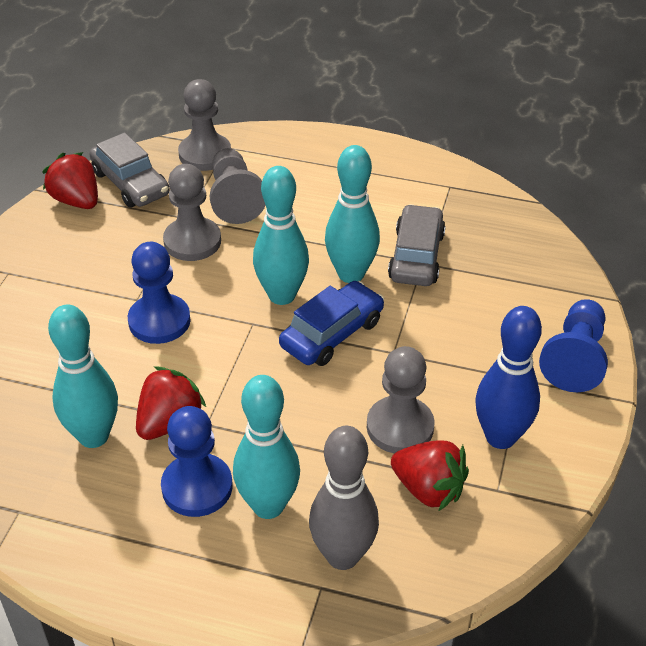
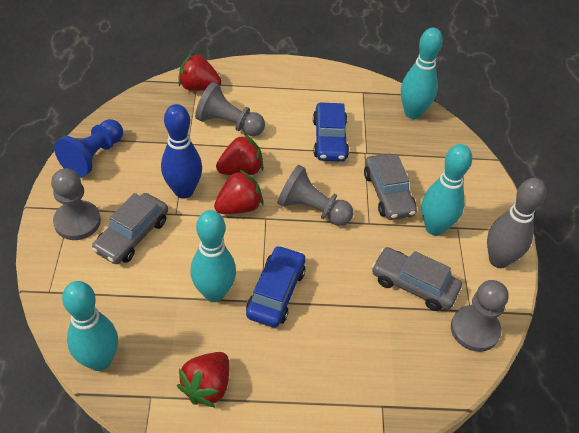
blue car: [279,281,384,366] = 1 -> [246,245,306,328] [313,103,349,162] = 2
blue pawn: [128,242,191,344] [161,406,233,517] [539,299,608,392] = 3 -> [54,119,123,178] = 1
grey car: [89,133,170,207] [388,204,446,286] = 2 -> [92,193,168,264] [364,154,417,220] [372,247,462,311] = 3
red strawberry: [42,152,98,209] [136,366,206,440] [391,440,469,511] = 3 -> [177,352,229,408] [178,52,222,91] [214,169,263,214] [216,134,263,175] = 4

